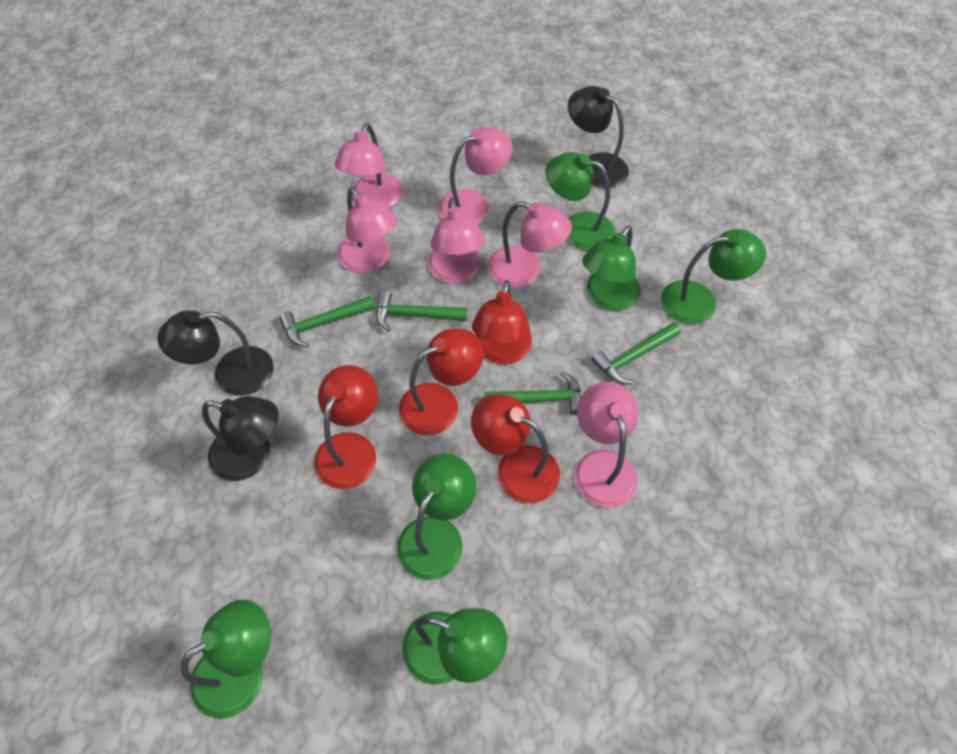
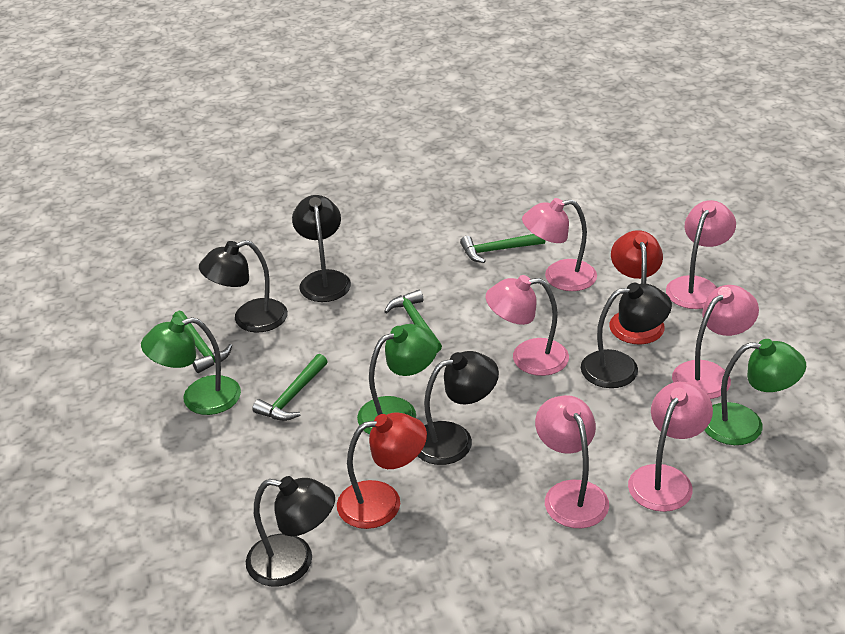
black lamp: [157,311,274,396] [202,396,279,481] [568,86,629,188] = 3 -> [199,240,288,333] [246,476,335,587] [292,195,351,302] [417,351,499,465] [581,283,672,388] = 5
green lamp: [181,599,271,719] [397,454,477,580] [402,608,507,685] [546,152,615,251] [582,225,641,311] [661,229,766,324] = 6 -> [141,317,241,415] [357,324,438,434] [704,339,806,445] = 3
red lamp: [314,365,378,489] [399,328,483,435] [471,393,560,503] [472,280,532,364] = 4 -> [337,412,427,529] [609,230,665,344] = 2

